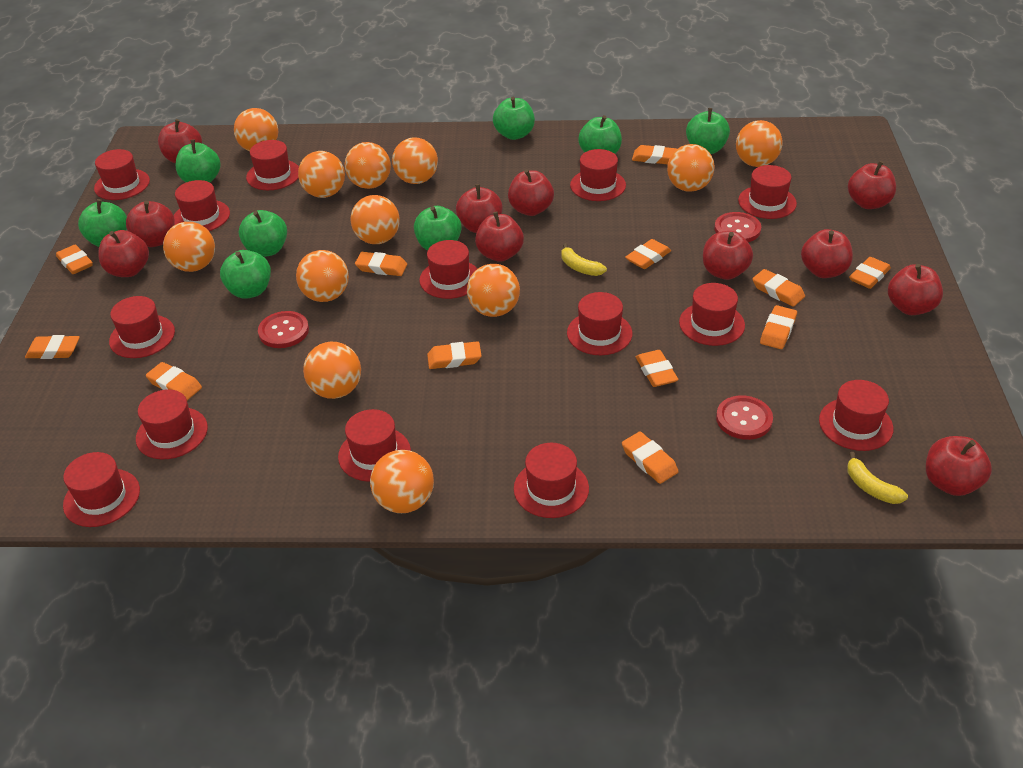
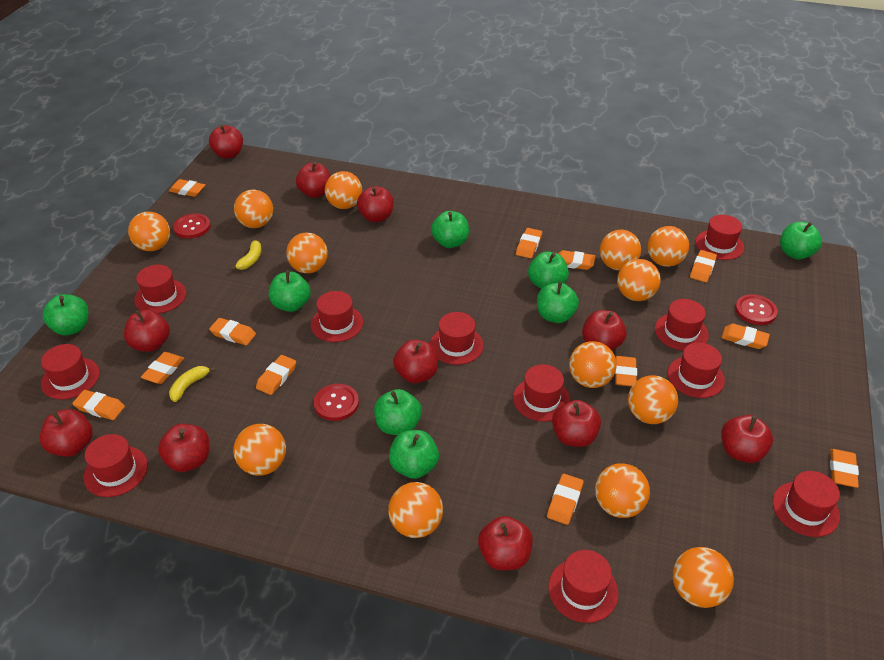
orange ball: [163,222,215,272] [234,108,278,151] [296,250,349,302] [298,151,345,198] [303,342,361,399] [345,142,391,189] [351,195,400,244] [370,450,434,513] [392,137,438,184] [467,264,520,317] [667,144,715,192] [736,120,783,167] = 12 -> [128,212,170,251] [233,424,286,476] [234,190,273,228] [286,233,328,273] [325,171,362,209] [388,482,443,538] [569,341,617,388] [595,463,650,518] [600,230,641,271] [617,259,661,301] [628,375,678,424] [647,226,689,267] [673,547,734,608] = 13
red hat: [63,452,140,527] [94,149,150,200] [109,296,175,358] [136,389,208,460] [174,180,230,231] [246,140,299,190] [338,409,411,482] [419,240,477,299] [514,443,589,518] [567,292,633,355] [570,149,626,201] [679,283,745,346] [738,165,797,219] [819,380,893,451] = 14 -> [41,344,100,399] [84,434,148,497] [134,265,187,314] [311,291,363,342] [430,312,484,365] [513,364,571,422] [548,550,619,623] [655,299,709,351] [668,343,725,398] [696,215,744,260] [773,471,840,537] = 11

